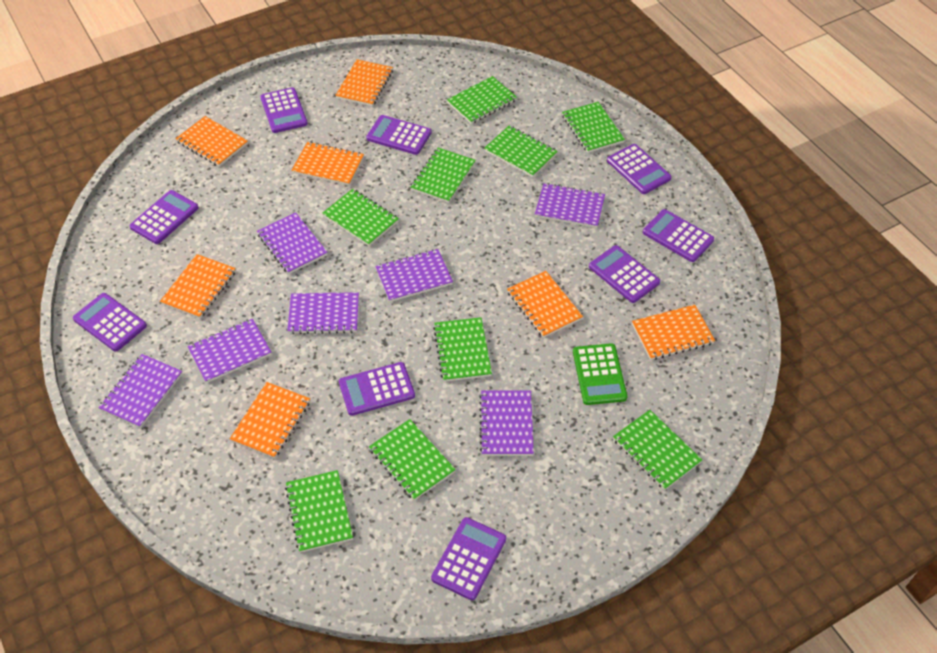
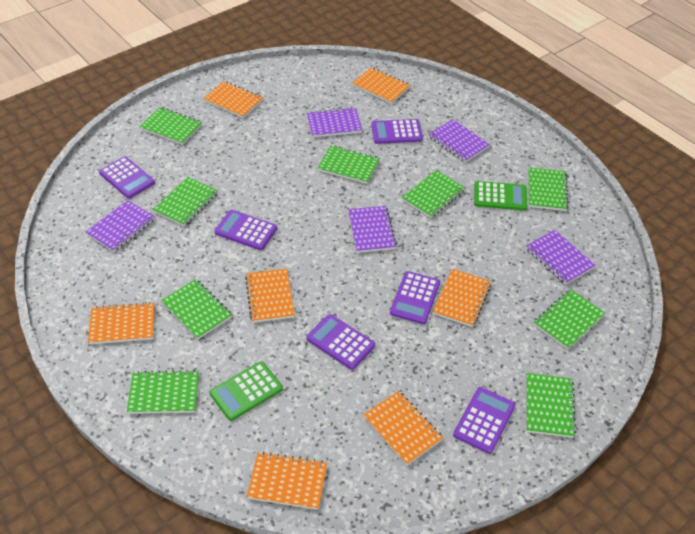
green calculator: [573,343,627,405] = 1 -> [210,361,283,421] [474,181,527,210] = 2
purple calculator: [73,293,147,352] [129,190,199,244] [260,87,308,133] [339,362,415,416] [366,115,432,155] [431,517,506,600] [589,245,660,303] [607,144,672,194] [643,209,714,262] = 9 -> [99,156,155,199] [214,210,277,250] [306,314,375,370] [371,119,423,144] [390,271,440,324] [453,387,516,454] = 6
purple notebook: [98,354,182,428] [188,319,272,383] [257,212,328,274] [287,292,359,334] [375,249,453,302] [479,391,534,456] [535,183,605,228] = 7 -> [86,200,155,252] [307,107,362,137] [348,206,397,253] [428,119,490,162] [526,230,596,284] = 5

